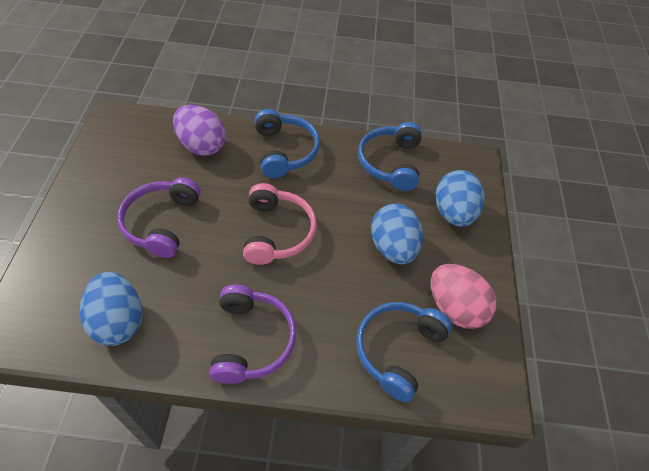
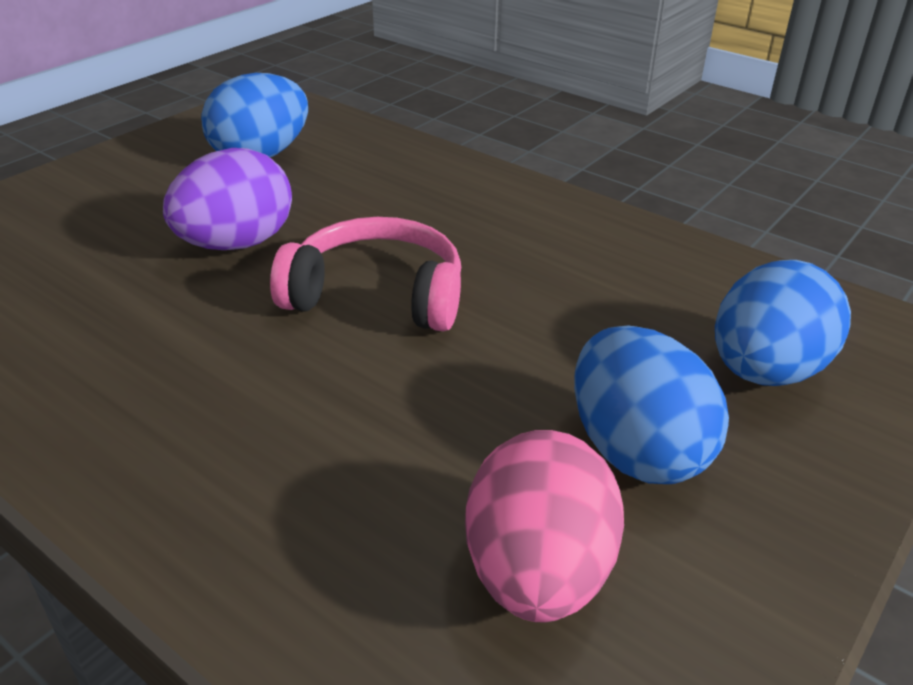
blue headphones: [254,109,320,178] [356,302,452,402] [358,122,422,191] = 3 -> none = 0
purple headphones: [118,177,201,258] [209,284,297,384] = 2 -> none = 0

